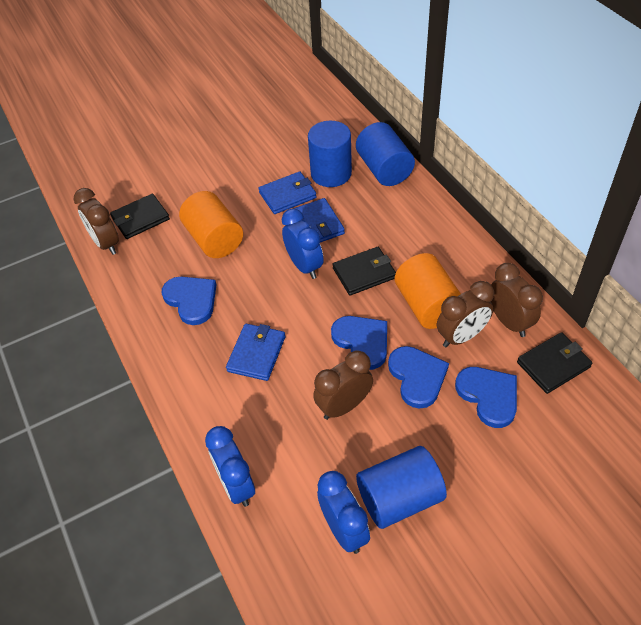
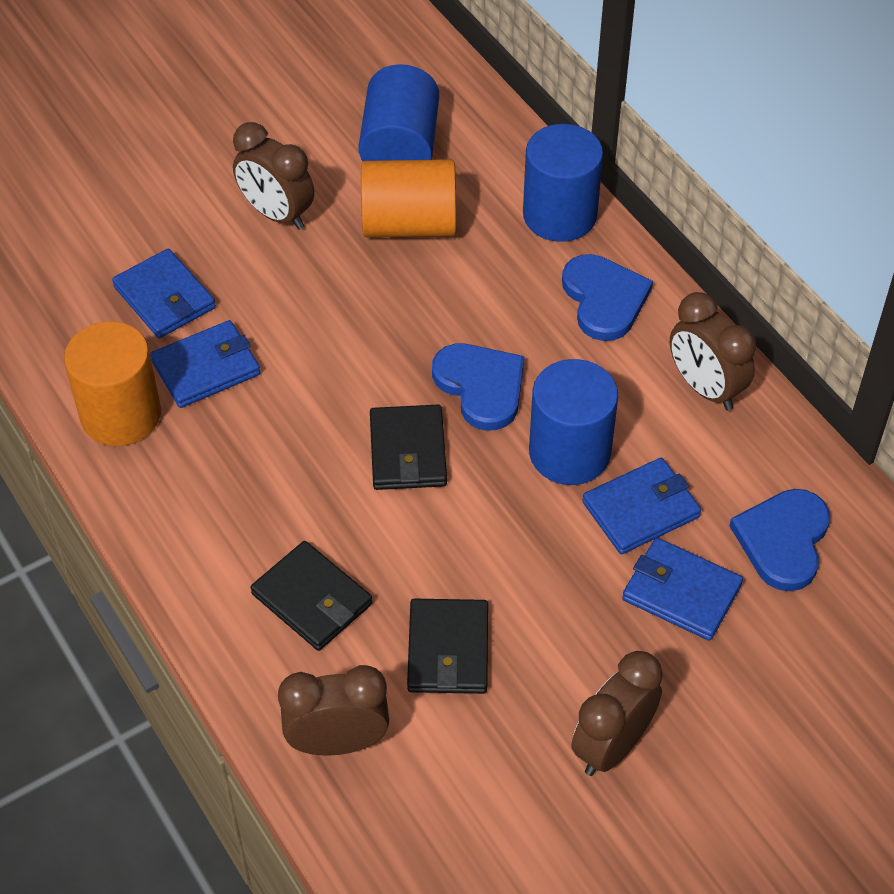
blue clock: [205,426,255,507] [282,208,324,279] [317,471,370,554] = 3 -> none = 0
blue heart: [162,277,217,325] [331,316,387,370] [388,346,449,409] [455,367,517,428] = 4 -> [432,344,524,430] [562,254,653,341] [729,489,830,591] = 3
blue wallet: [226,324,285,381] [259,171,317,214] [294,198,345,243] = 3 -> [112,249,216,338] [150,320,261,408] [582,458,701,554] [622,538,743,641] = 4

